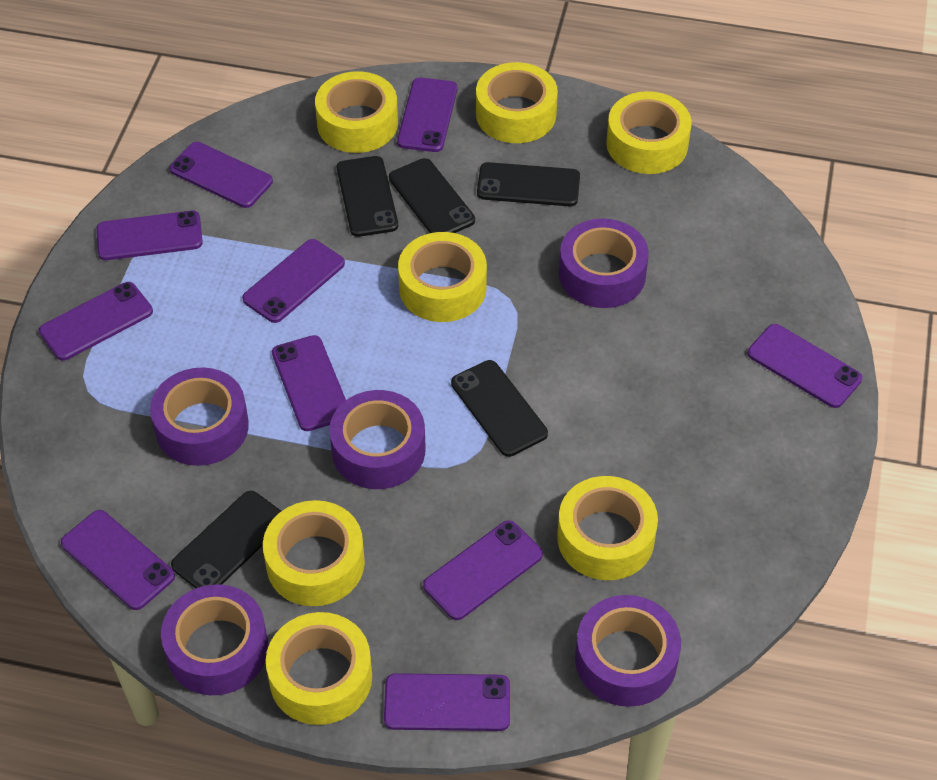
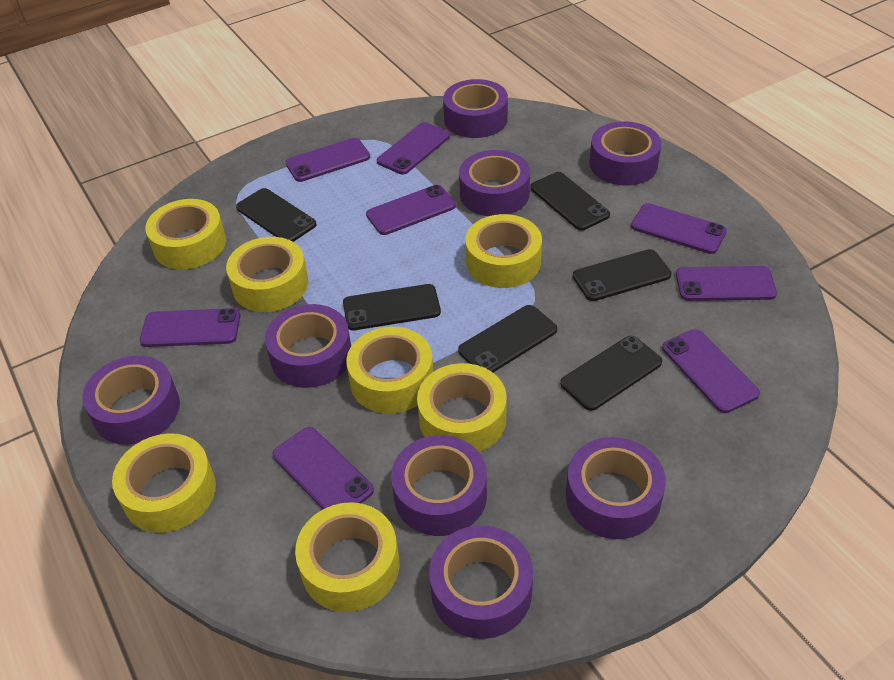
black phone: [171,491,281,588] [337,156,398,237] [389,158,475,233] [451,360,548,457] [477,162,580,206] = 5 -> [236,188,317,242] [343,284,441,330] [458,305,557,372] [530,172,610,231] [560,336,662,411] [573,249,672,301] = 6
purple phone: [39,282,153,361] [61,510,175,610] [97,211,203,260] [169,142,273,208] [242,239,345,323] [272,335,346,431] [384,673,510,731] [397,77,457,152] [423,520,543,620] [748,324,862,408] = 10 -> [140,308,241,347] [273,427,374,509] [286,138,370,182] [366,185,456,235] [377,122,450,174] [631,203,727,254] [662,329,760,413] [676,266,777,301] = 8
purple tape: [150,368,249,466] [161,584,269,695] [329,390,426,489] [559,218,649,308] [575,595,681,707] = 5 -> [82,356,180,445] [265,304,351,388] [391,435,487,536] [429,525,533,639] [443,79,508,138] [459,150,530,216] [566,437,666,539] [589,121,662,185] = 8

